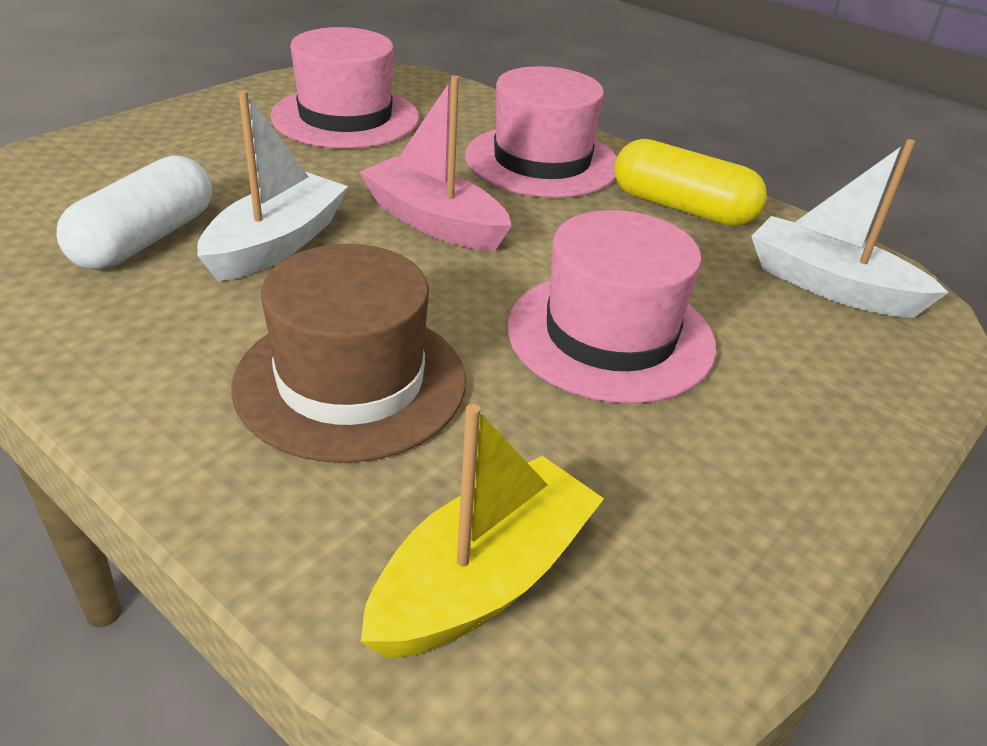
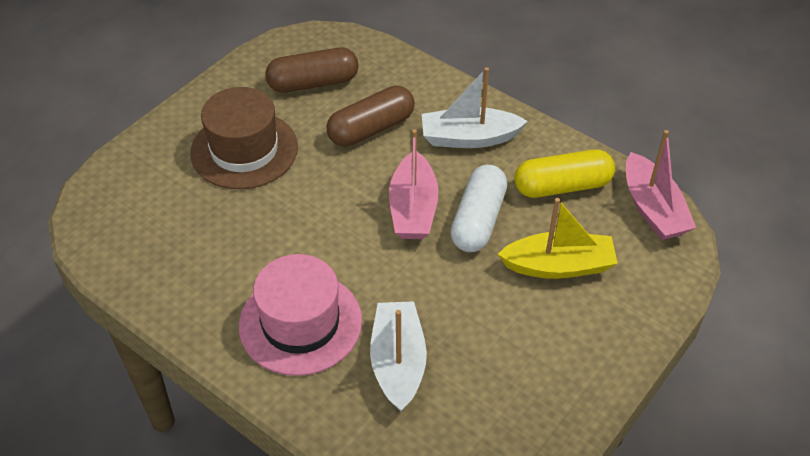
brown capsule: none = 0 -> [265,47,359,93] [326,85,415,147] = 2
pink boat: [359,76,512,251] = 1 -> [389,129,439,239] [626,130,696,240] = 2
pink hat: [270,27,419,149] [465,66,617,198] [507,210,716,404] = 3 -> [239,254,362,376] = 1

